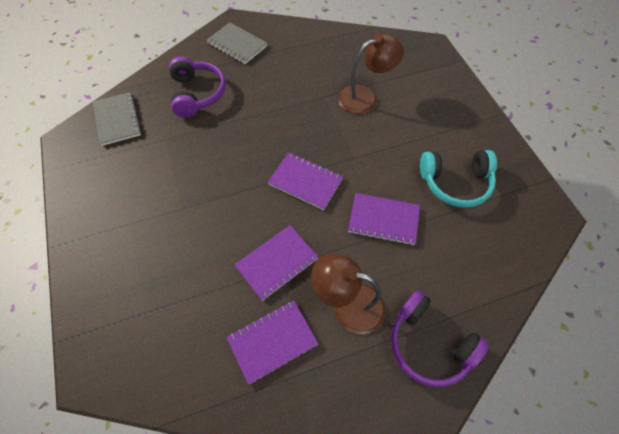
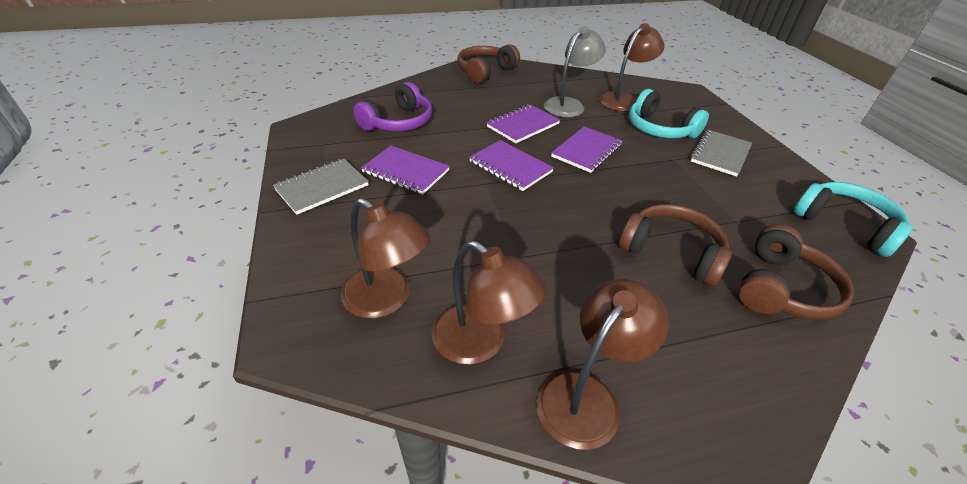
brown headphones: none = 0 -> [457,44,520,83] [619,204,732,287] [738,224,854,319] = 3
brown lamp: [311,253,386,335] [338,34,404,114] = 2 -> [341,198,430,318] [432,241,546,365] [536,279,669,450] [599,23,665,112] = 4
grey lamp: none = 0 -> [544,26,606,117] = 1
purple headphones: [169,57,226,117] [391,290,489,387] = 2 -> [353,82,433,131] = 1
turquoise headphones: [420,150,497,208] = 1 -> [629,89,709,138] [794,182,913,257] = 2

